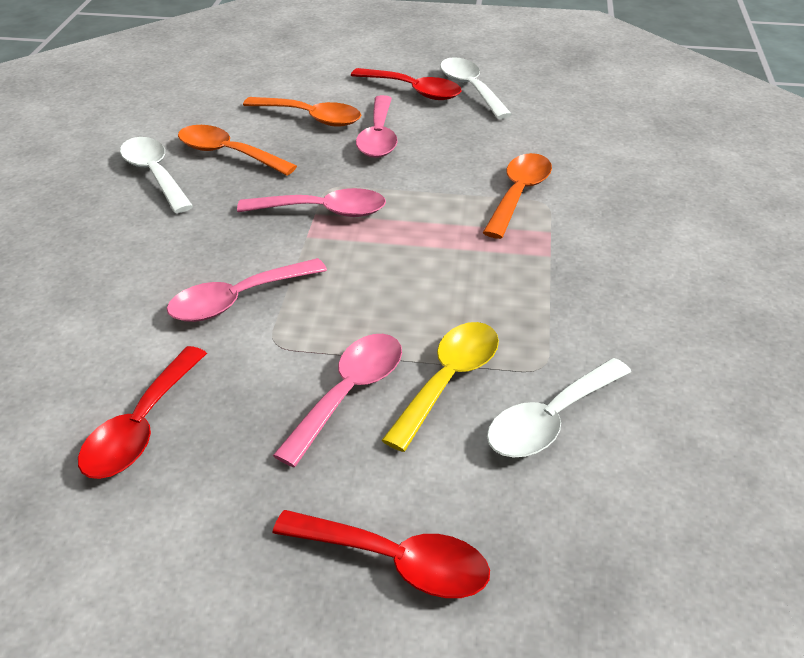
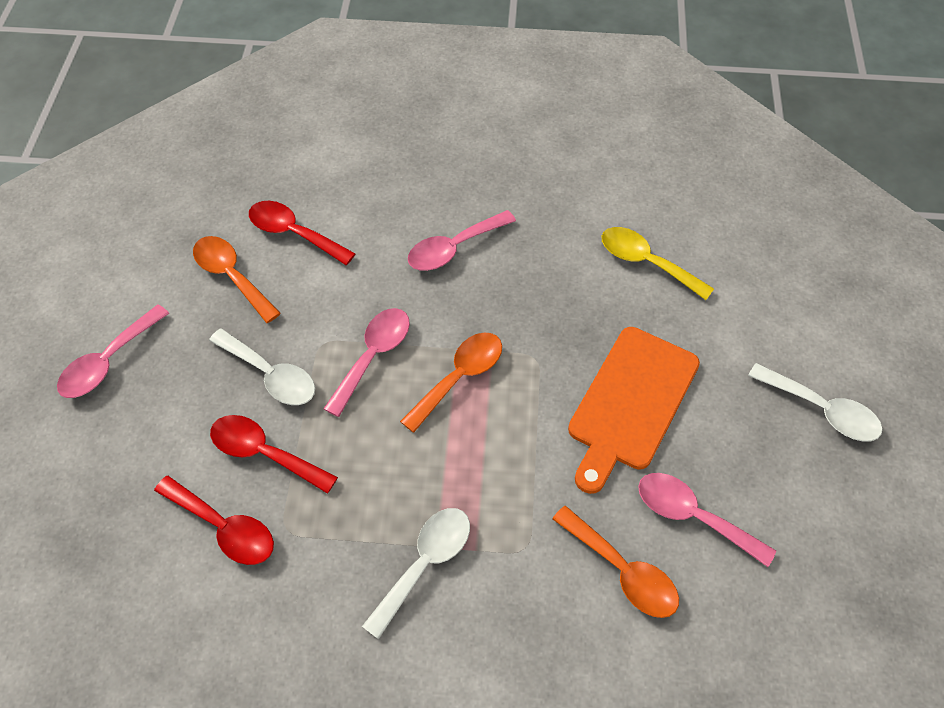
orange cutting board: none = 0 -> [568,327,700,494] = 1

